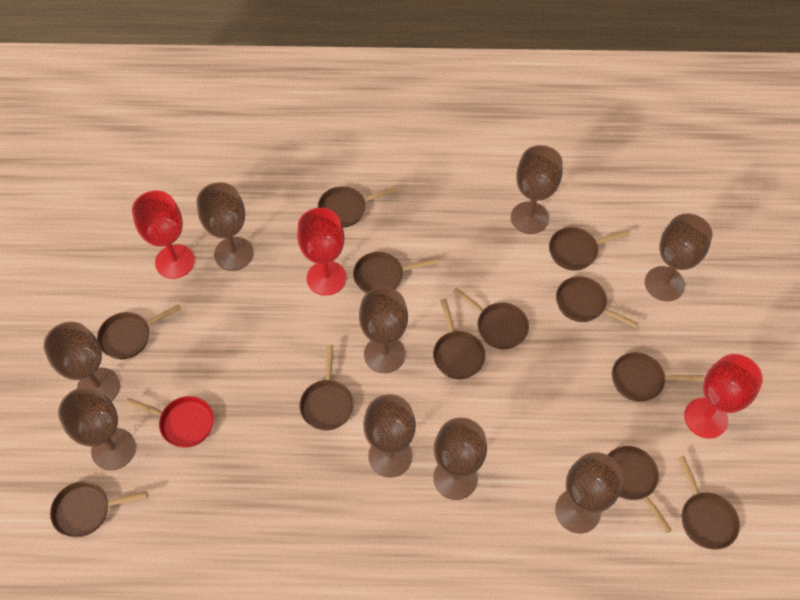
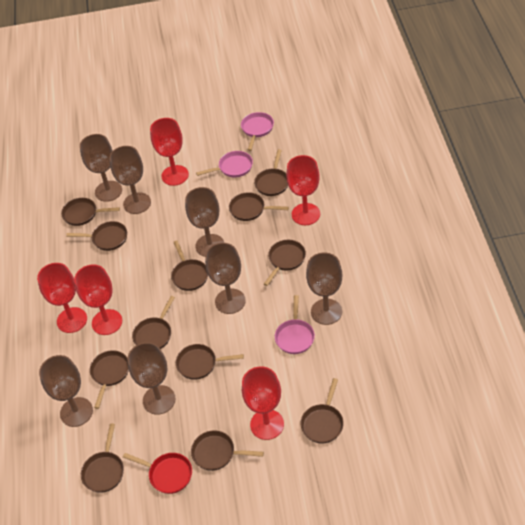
brown goblet: [44,322,120,401] [58,387,136,470] [197,182,253,271] [359,287,408,373] [363,394,416,478] [433,418,487,500] [511,145,563,234] [555,452,623,533] [645,213,712,301] = 9 -> [39,355,93,427] [80,134,122,202] [109,146,151,214] [128,342,176,415] [185,187,224,257] [205,243,246,314] [306,252,342,325] = 7
pink pan: none = 0 -> [196,151,253,177] [241,112,274,151] [275,295,315,354] = 3
red goblet: [132,191,195,279] [297,208,346,296] [684,354,763,439] = 3 -> [37,263,87,333] [74,264,122,335] [150,118,189,186] [242,366,284,440] [286,155,320,225] = 5

